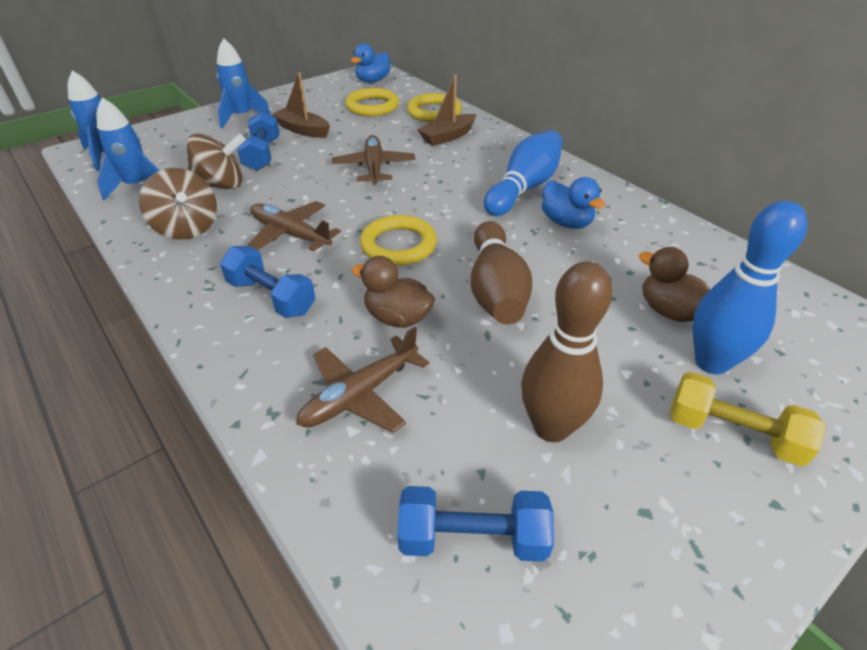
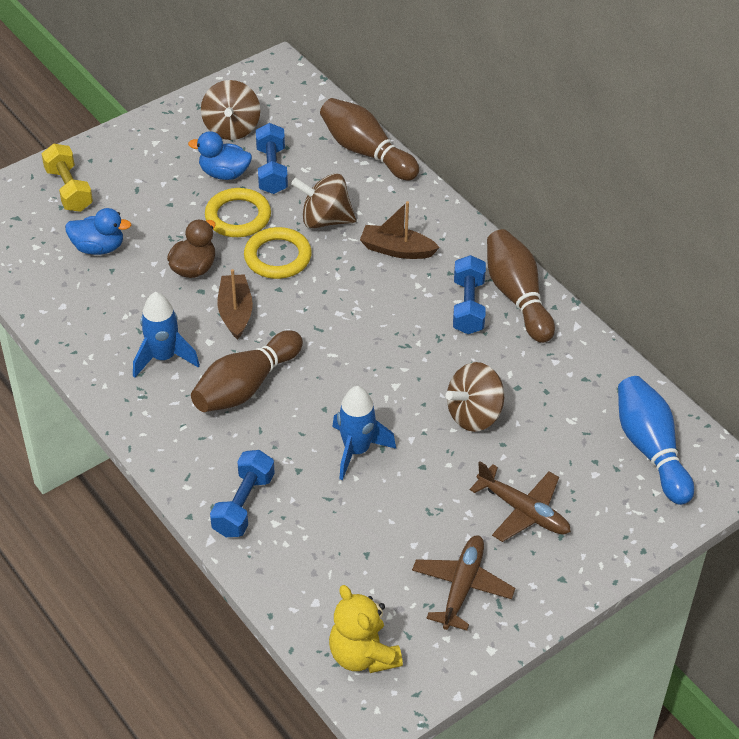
blue bowling pin: [484,130,563,216] [693,201,807,375] = 2 -> [618,376,694,505] = 1
blue rocket: [68,70,142,171] [97,98,160,200] [217,38,271,129] = 3 -> [133,292,200,378] [332,386,396,480] = 2
brown bowling pin: [471,221,532,325] [521,262,612,442] = 2 -> [191,330,303,412] [320,98,419,180] [487,229,555,343] = 3
brown duck: [352,256,435,328] [639,247,710,322] = 2 -> [167,220,216,278] = 1
brown plane: [247,201,341,251] [296,327,429,433] [332,135,415,184] = 3 -> [412,535,515,631] [470,461,571,542] = 2
brown spinning top: [139,168,217,240] [187,133,246,189] = 2 -> [201,80,260,140] [291,173,356,229] [445,362,504,432] = 3
yellow ring: [345,88,399,116] [360,215,437,266] [407,93,462,122] = 3 -> [205,188,271,237] [244,227,312,279] = 2
yellow teddy bear: none = 0 -> [329,585,403,673] = 1

